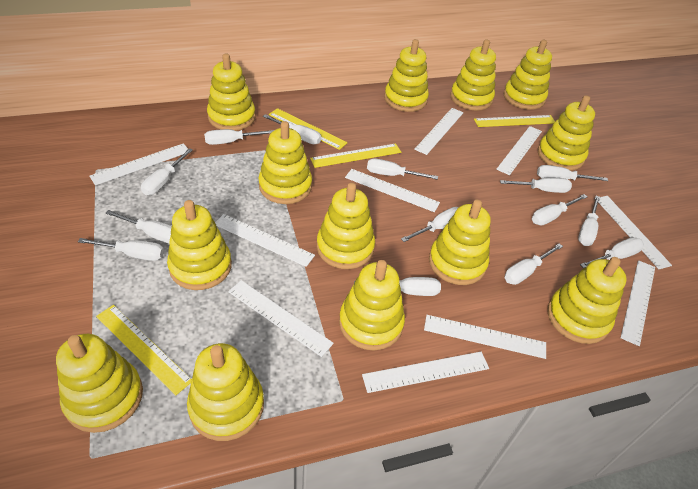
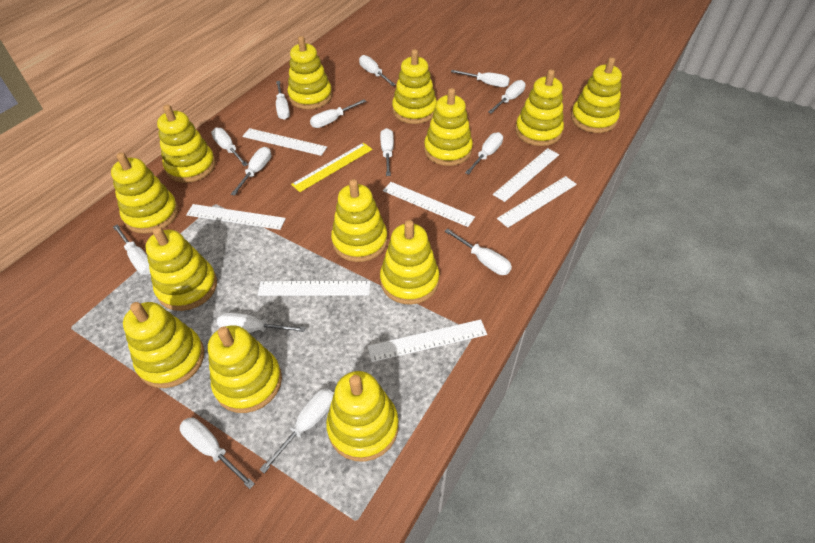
white ruler: [89,143,188,185] [215,214,315,267] [228,280,334,357] [345,169,440,212] [362,352,489,393] [414,108,464,155] [424,315,546,359] [496,126,542,175] [598,196,672,269] [621,260,655,346] = 10 -> [186,204,286,230] [242,128,327,156] [258,281,370,296] [367,319,487,362] [383,182,475,227] [493,148,559,202] [497,176,577,228] = 7
yellow ruler: [96,305,192,395] [269,108,348,150] [310,143,401,168] [474,115,555,127] = 4 -> [291,143,373,192] = 1

